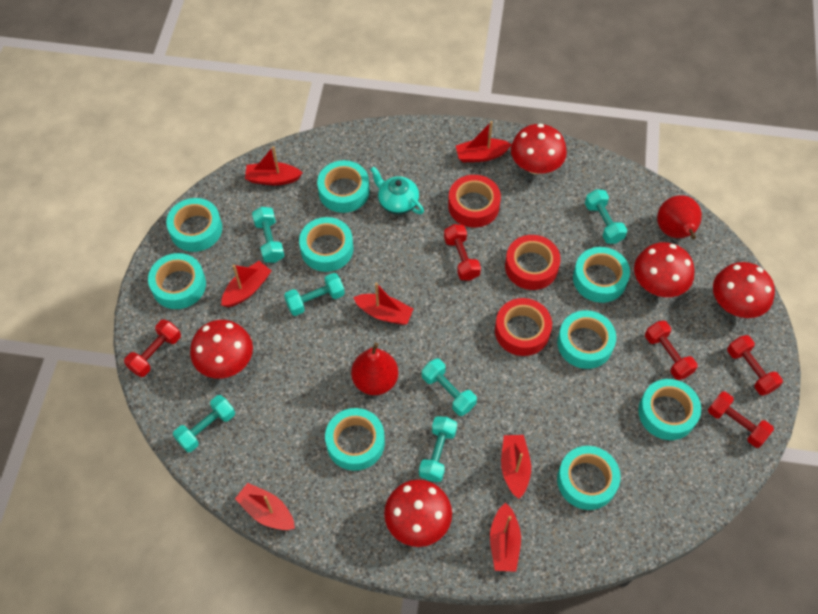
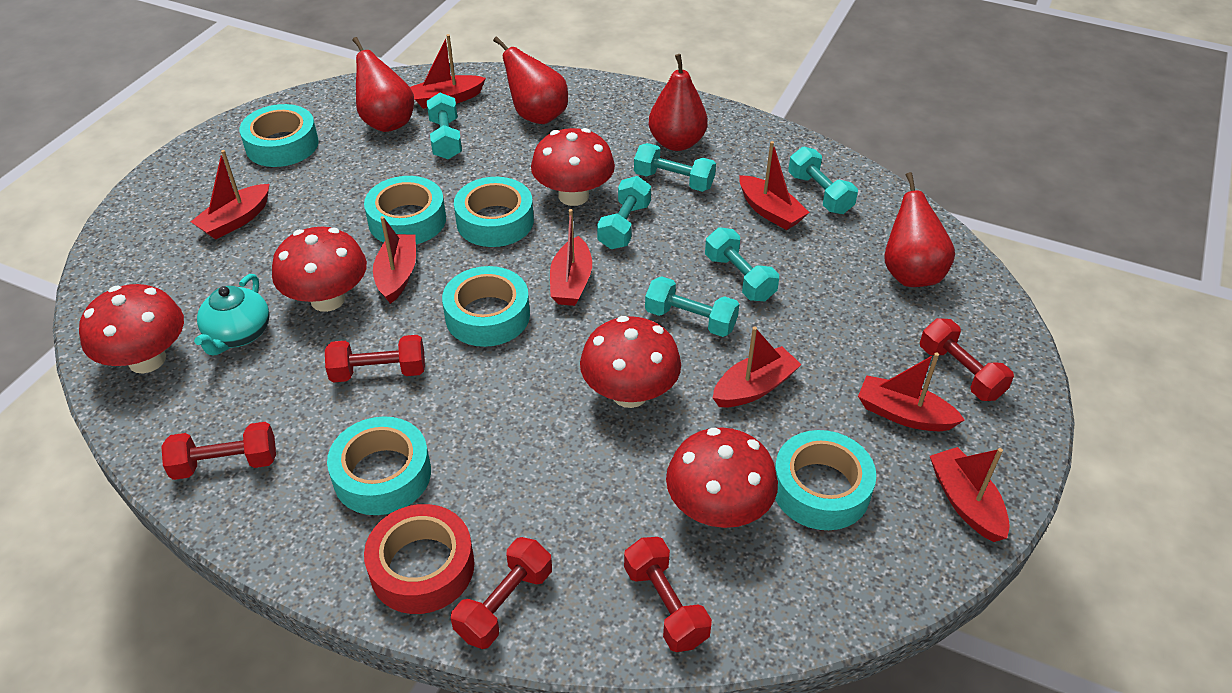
red boat: [221,261,271,307] [235,483,295,530] [245,146,302,185] [353,283,413,325] [456,121,512,162] [490,502,521,572] [501,435,531,499] = 7 -> [191,150,270,239] [373,216,416,304] [410,34,486,109] [550,209,592,306] [713,326,802,407] [739,141,810,230] [858,353,965,431] [930,447,1010,542] = 8
red pear: [351,342,398,395] [657,195,702,240] = 2 -> [352,37,414,132] [493,37,568,124] [649,54,708,151] [884,172,955,287] = 4
red tape: [448,175,501,227] [495,298,552,356] [505,235,561,290] = 3 -> [364,504,475,614] = 1
turquoise tape: [148,253,206,309] [166,198,222,252] [299,217,354,272] [317,160,370,213] [325,408,385,471] [557,310,616,369] [557,446,621,510] [573,247,630,303] [638,379,701,440] = 9 -> [240,104,319,167] [327,416,431,515] [364,176,446,244] [442,266,530,347] [454,177,534,247] [775,430,876,530] = 6

